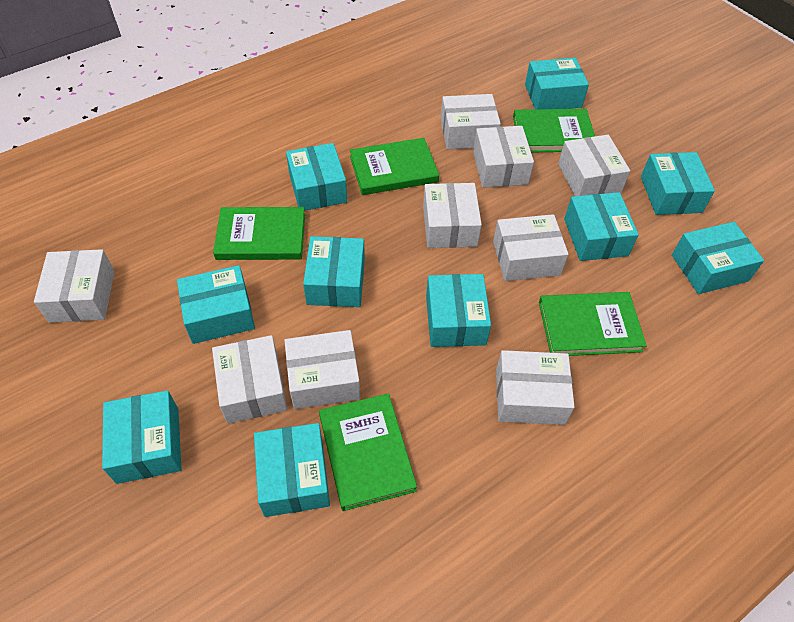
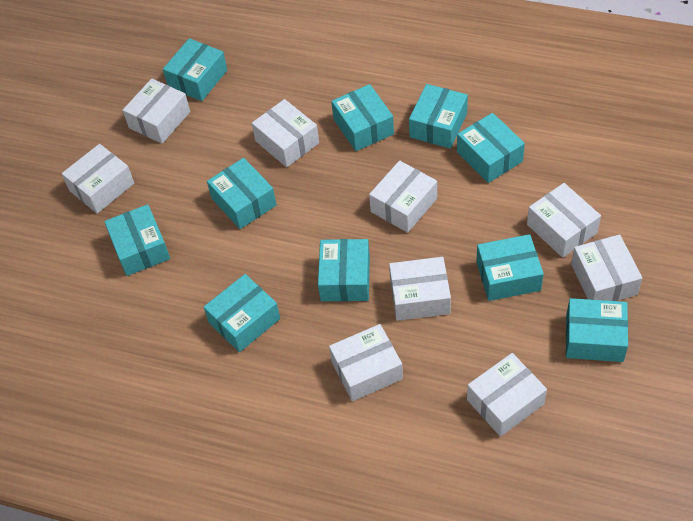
green book: [213,207,305,260] [319,393,417,511] [350,138,439,195] [513,109,595,153] [539,292,647,356] = 5 -> none = 0

